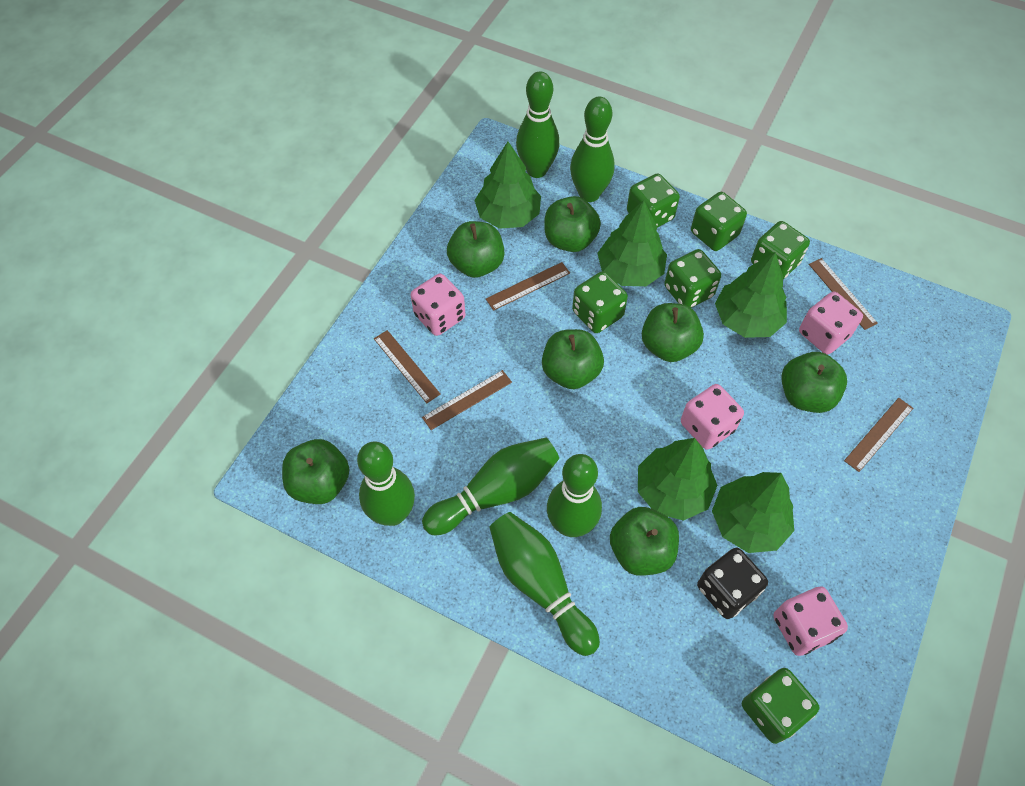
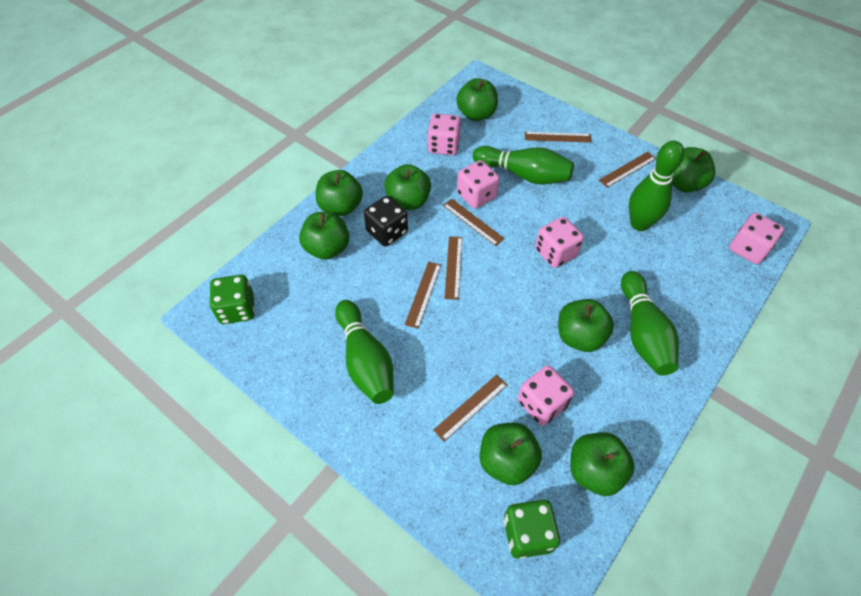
brown ruler: [374,330,441,403] [422,370,512,430] [486,262,570,311] [809,258,878,330] [844,398,913,472] = 5 -> [405,262,441,329] [433,375,507,442] [443,199,505,246] [444,236,462,300] [525,132,591,143] [599,152,656,188] = 6
green apple: [282,439,350,504] [447,221,504,278] [542,329,604,389] [544,196,601,252] [610,507,679,576] [642,303,704,362] [781,352,847,413] = 7 -> [299,212,350,260] [316,170,363,216] [384,164,431,210] [456,78,498,121] [480,423,542,485] [558,299,614,352] [570,432,635,496] [672,147,715,192] = 8
green bowling pin: [357,442,415,526] [422,438,559,535] [489,512,600,656] [516,71,560,178] [547,454,602,537] [570,97,615,202] = 6 -> [335,300,394,404] [473,146,574,184] [621,271,679,376] [629,141,684,231] = 4
green dice: [572,271,628,333] [627,173,680,228] [664,249,721,308] [691,192,747,251] [742,668,820,744] [751,221,810,279] = 6 -> [210,275,255,324] [504,500,560,559] = 2
green tree: [474,142,541,229] [597,200,667,286] [638,438,718,520] [712,472,794,553] [715,252,787,338] = 5 -> none = 0
pink dice: [411,274,465,336] [681,384,744,450] [773,586,848,656] [799,292,863,354] = 4 -> [427,114,461,155] [457,160,499,208] [518,365,574,426] [535,217,584,268] [729,213,784,264] = 5

